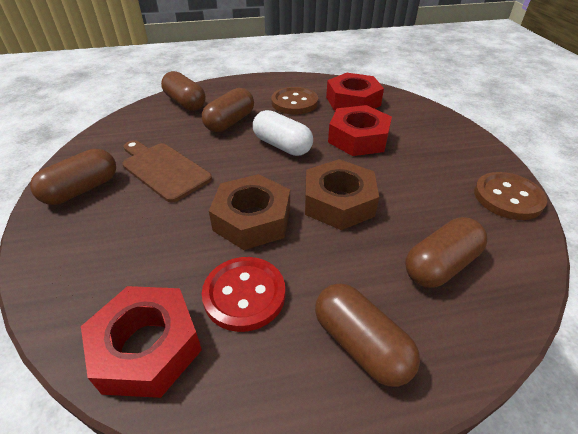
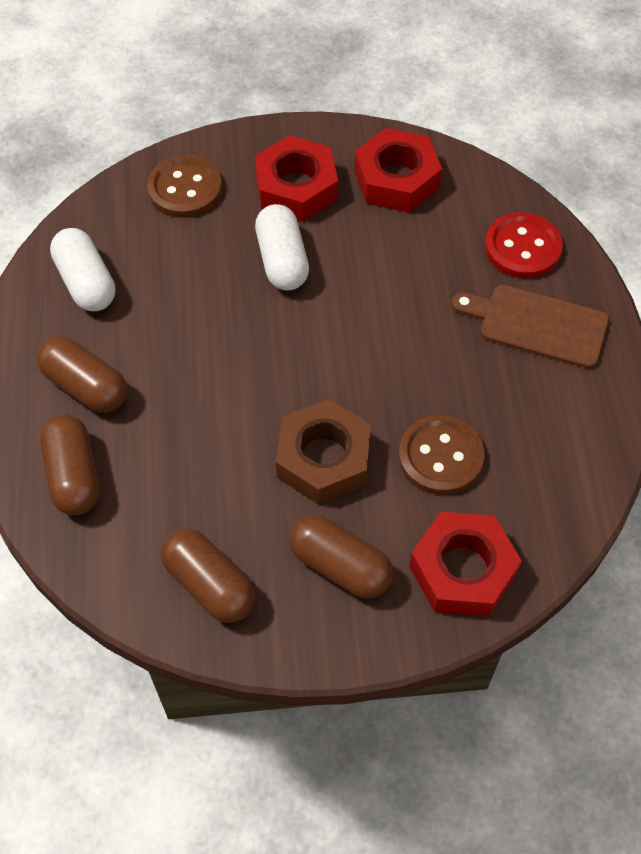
brown capsule: [30,149,116,205] [161,71,205,111] [202,88,254,132] [315,283,420,387] [405,217,487,288] = 5 -> [37,336,127,413] [40,415,99,515] [161,528,255,623] [289,515,393,598] = 4
brown nut: [209,174,290,250] [305,159,379,230] = 2 -> [276,399,371,505] = 1
white capsule: [253,110,313,156] = 1 -> [50,228,115,311] [255,204,309,291] = 2

